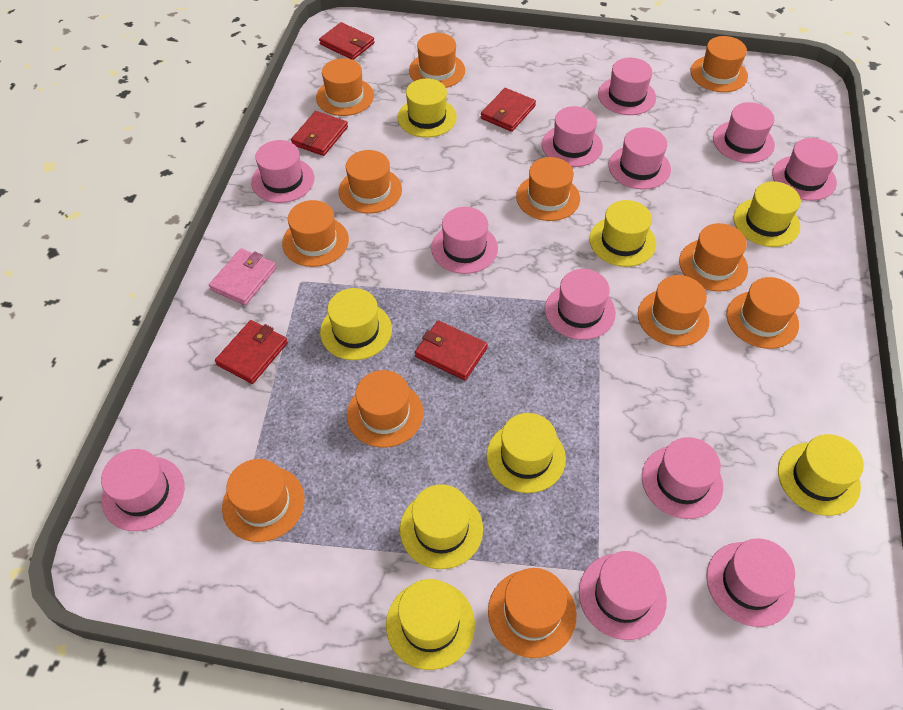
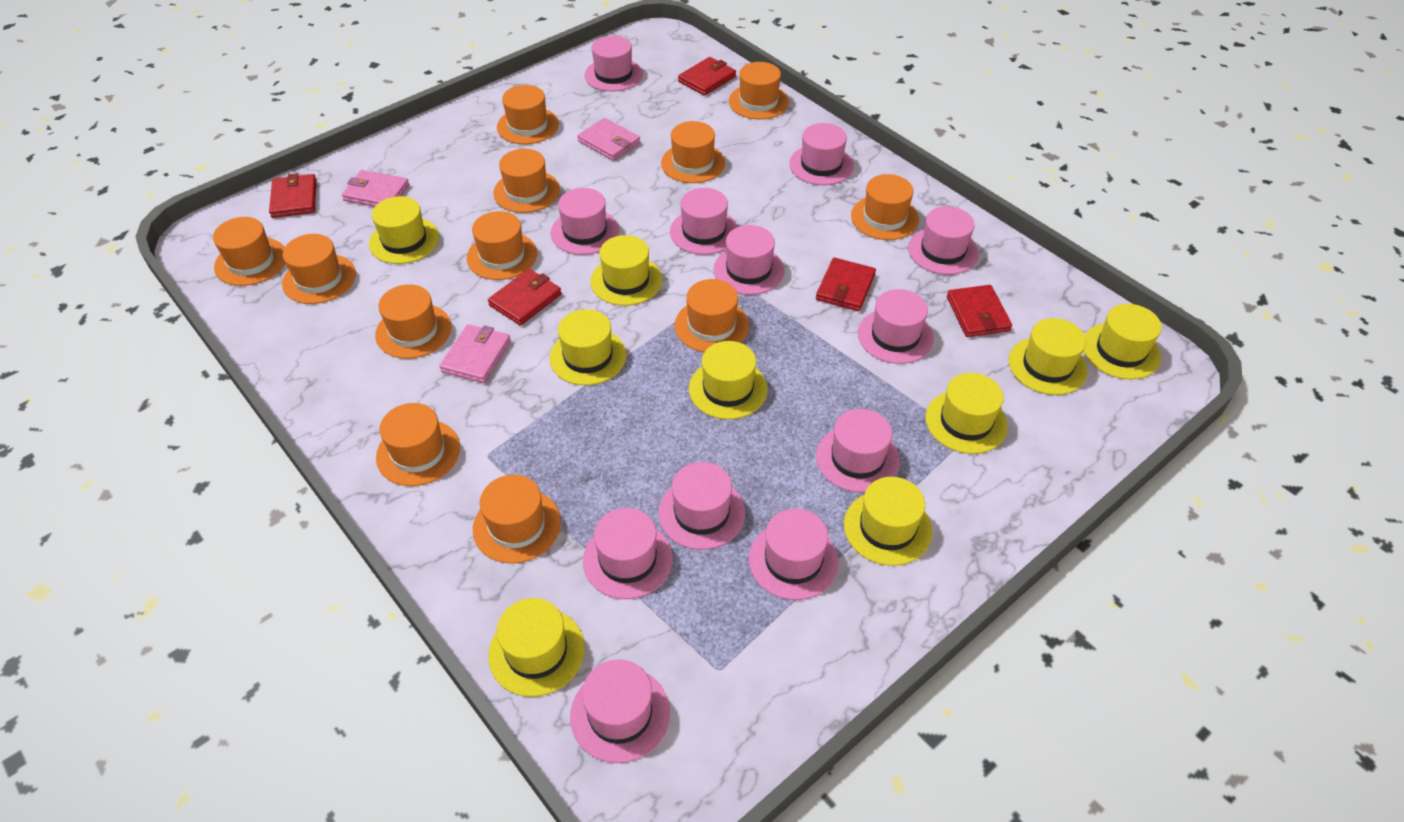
pink wallet: [209,248,277,305] = 1 -> [342,170,409,207] [440,324,511,383] [577,118,640,161] = 3
yellow hat: [320,288,392,360] [386,579,475,670] [398,79,457,138] [400,484,483,569] [487,413,566,493] [589,200,656,267] [734,181,801,247] [778,434,864,516] = 8 -> [369,196,439,264] [488,598,585,697] [549,309,627,385] [590,235,662,306] [689,341,768,419] [844,477,932,566] [926,373,1008,454] [1009,318,1088,395] [1083,304,1162,379] = 9

